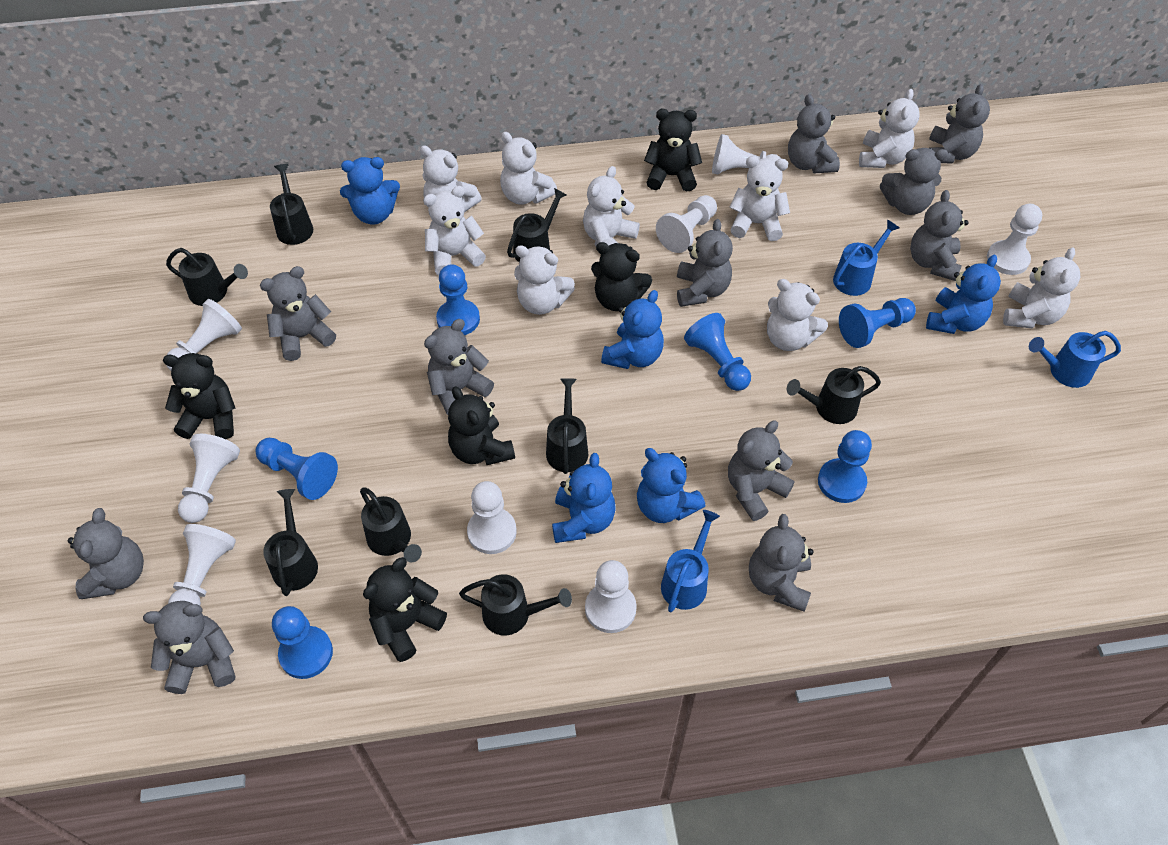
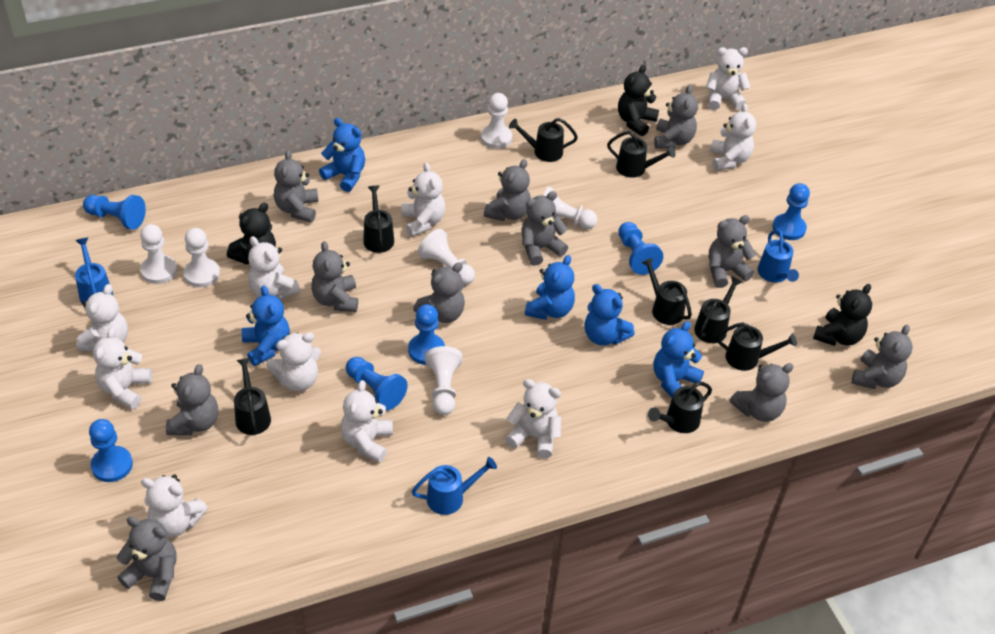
black teddy bear: [163,353,235,439] [363,557,447,662] [448,386,515,465] [591,242,652,311] [644,109,702,192] = 5 -> [227,203,276,265] [618,65,659,136] [813,284,872,346] = 3
white pawn: [167,299,242,371] [168,524,236,606] [178,434,240,523] [467,481,517,554] [585,560,637,633] [656,195,717,253] [712,134,781,175] [987,204,1042,275] = 8 -> [140,224,177,284] [184,228,220,287] [418,229,475,285] [425,346,462,415] [481,93,512,149] [543,186,597,229] = 6
white teddy bear: [420,145,482,212] [423,186,486,275] [500,132,557,205] [514,245,575,315] [583,166,640,246] [730,156,790,241] [767,279,828,351] [859,89,920,168] [1003,247,1080,328] = 9 -> [76,284,128,352] [93,327,152,409] [141,475,208,537] [248,236,300,299] [267,332,321,391] [341,380,393,463] [401,162,446,237] [505,379,561,458] [706,47,750,110] [710,103,756,171] = 10

